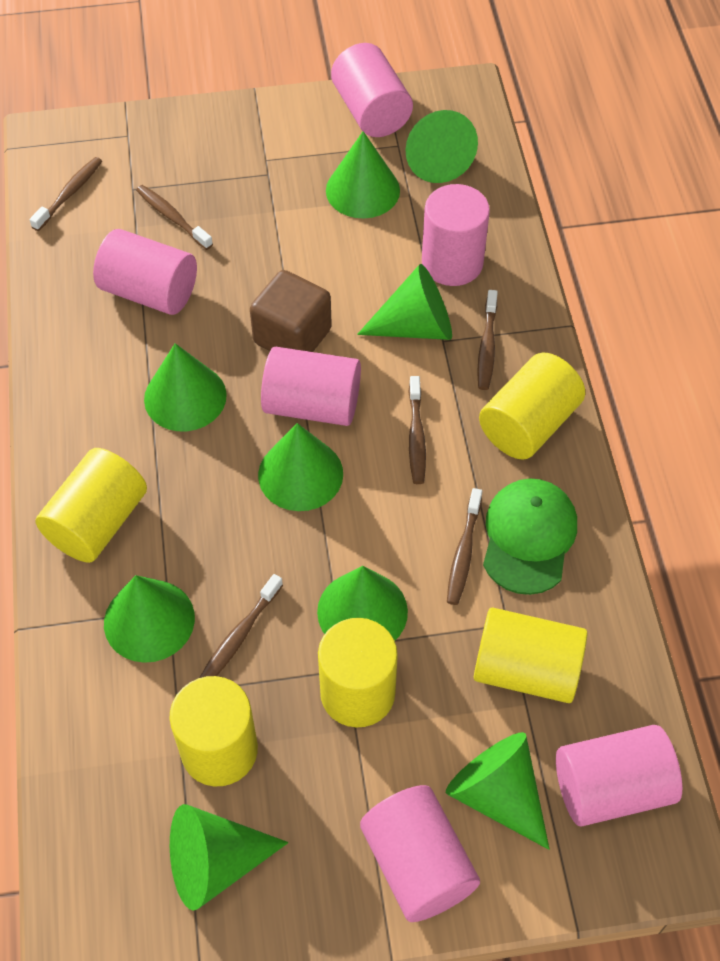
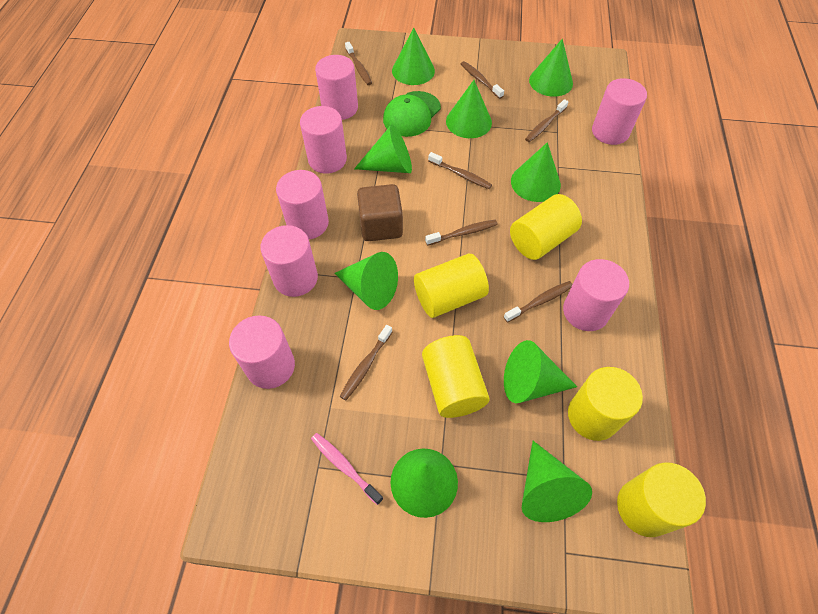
brown toothbrush: [30,157,102,231] [136,185,213,250] [199,574,283,678] [409,376,426,484] [447,488,482,605] [477,290,498,390] = 6 -> [340,325,392,400] [345,42,372,85] [425,220,498,246] [428,152,492,189] [461,61,504,99] [504,281,573,322] [525,99,568,142] = 7
pink cylinder: [93,229,197,315] [261,347,361,426] [331,43,413,137] [360,785,480,922] [422,184,490,286] [556,725,682,827] = 6 -> [229,316,295,389] [260,225,318,297] [276,170,329,239] [300,106,347,173] [315,55,358,120] [563,259,629,331] [592,78,647,145] = 7
pink toothbrush: none = 0 -> [311,433,383,505] = 1

